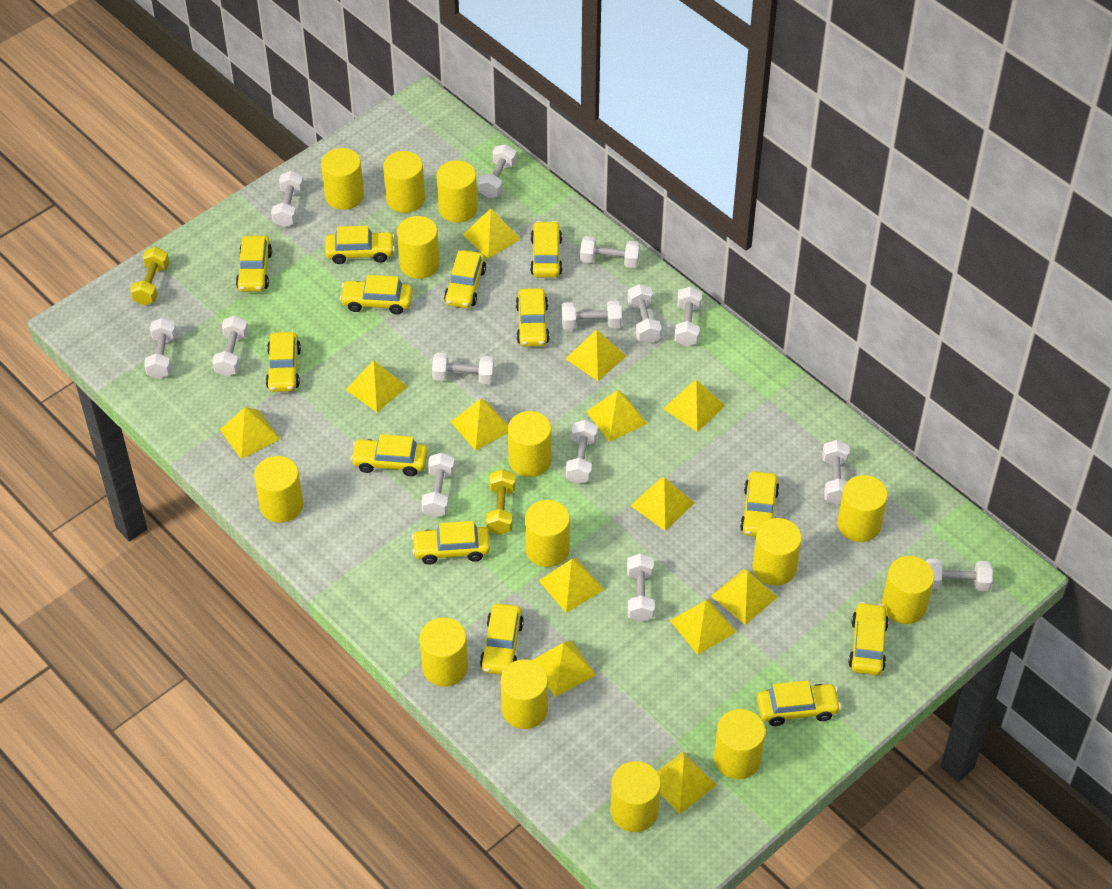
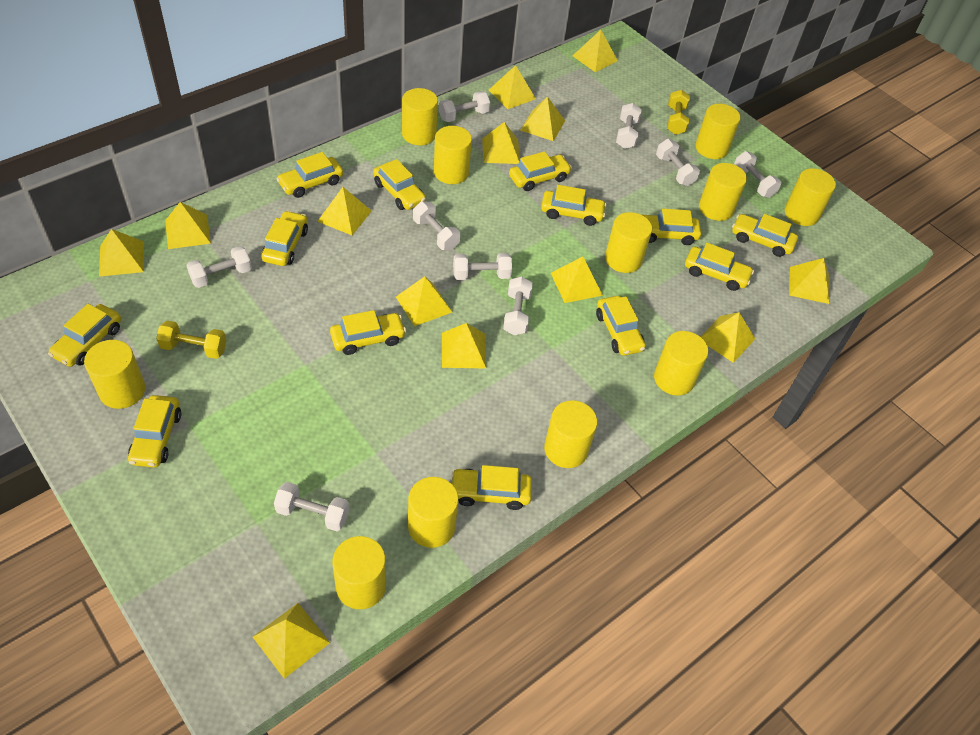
white dumbbell: [144,318,177,379] [212,316,249,376] [271,171,304,227] [421,453,455,518] [432,353,495,384] [478,144,517,198] [562,300,622,330] [566,420,598,484] [580,236,640,268] [627,284,661,343] [627,553,655,622] [674,286,702,346] [822,440,849,505] [926,559,993,591] = 14 -> [186,246,252,288] [274,482,349,531] [413,201,460,250] [439,91,490,122] [453,253,512,280] [503,277,533,335] [616,103,642,149] [656,139,700,186] [734,151,781,198] = 9
yellow cylinder: [254,456,303,523] [321,148,364,210] [383,151,425,213] [397,216,440,279] [420,617,468,687] [436,160,478,223] [501,659,548,729] [508,411,551,477] [525,500,570,567] [610,761,661,832] [714,709,766,779] [752,518,802,586] [837,475,888,542] [882,556,934,624] = 14 -> [84,340,145,409] [332,536,386,609] [402,88,438,145] [408,477,459,548] [434,126,472,184] [544,400,597,468] [605,212,652,273] [654,331,708,396] [695,104,741,159] [699,163,747,221] [785,168,836,226] = 11

